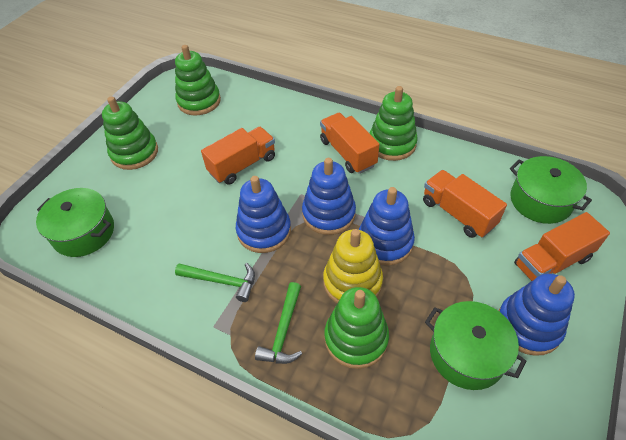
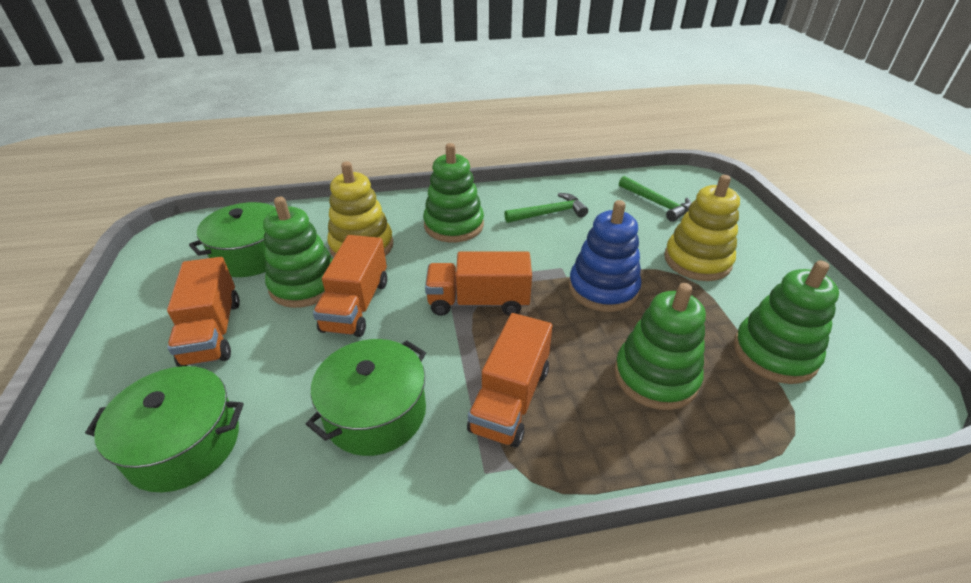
blue stacking toy: [236,176,291,253] [302,158,356,235] [359,187,415,266] [499,274,575,356] = 4 -> [569,200,641,312] = 1
yellow stacking toy: [323,229,383,303] = 1 -> [327,162,393,257] [664,175,740,281] = 2

